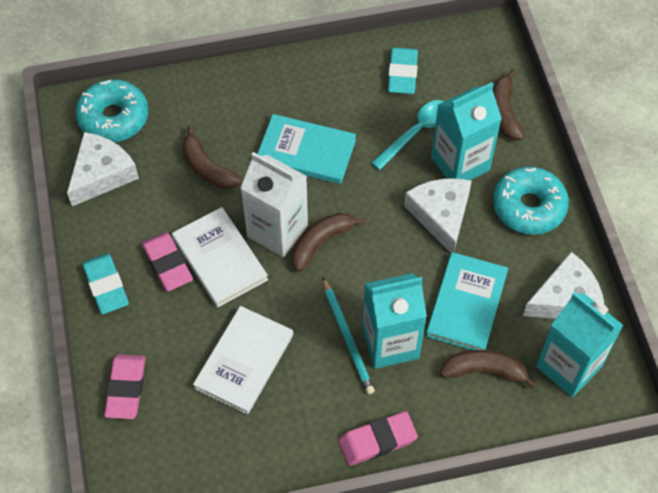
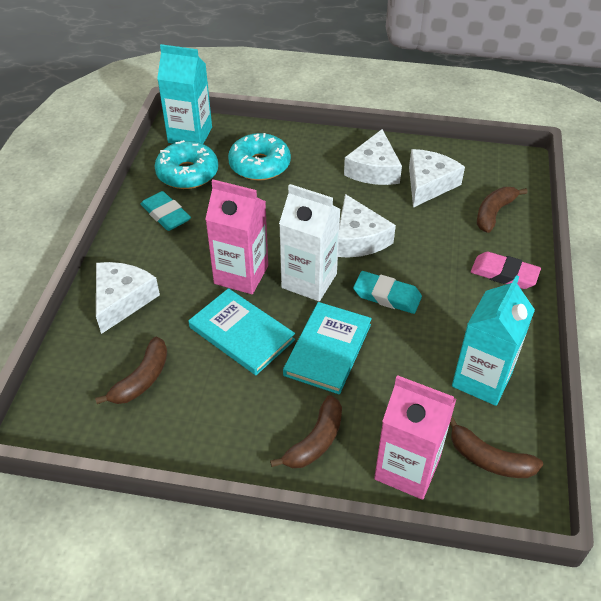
pink carton: none = 0 -> [205,179,268,294] [374,375,456,500] = 2
pink eraser: [104,354,146,419] [142,232,193,291] [338,411,418,466] = 3 -> [471,252,541,289] = 1
turquoise carton: [362,273,427,369] [431,82,502,180] [536,292,623,397] = 3 -> [157,44,212,144] [452,275,535,406] = 2
turquoise pencil: [323,278,375,394] = 1 -> none = 0
turquoise spoon: [371,100,445,170] = 1 -> none = 0
white book: [172,207,268,308] [193,306,293,415] = 2 -> none = 0
white cheese: [67,132,139,206] [404,178,472,253] [523,252,604,319] = 3 -> [96,262,160,334] [338,194,396,258] [344,129,402,185] [409,149,465,208] = 4

